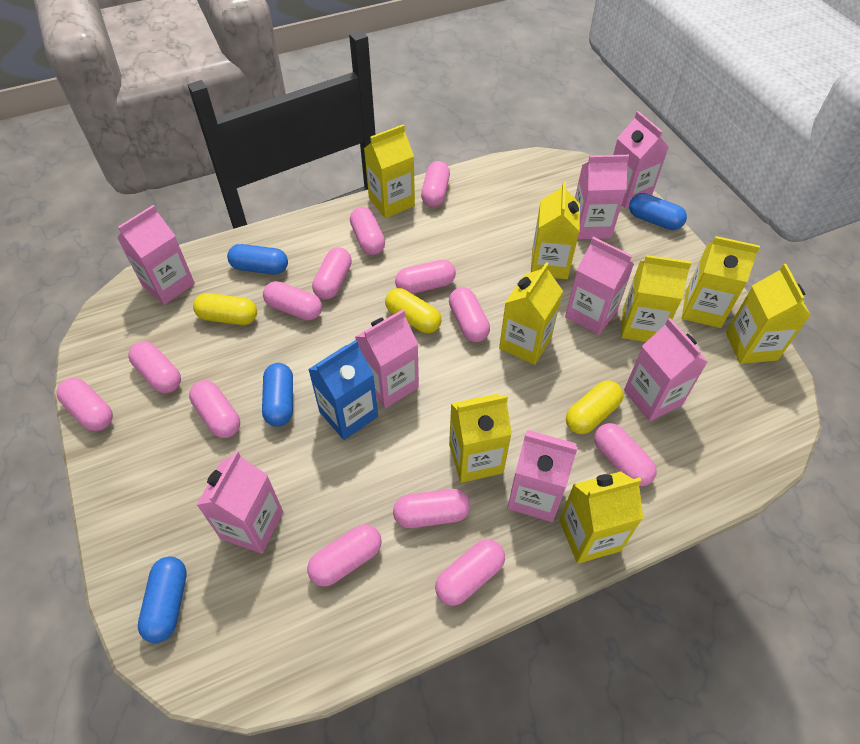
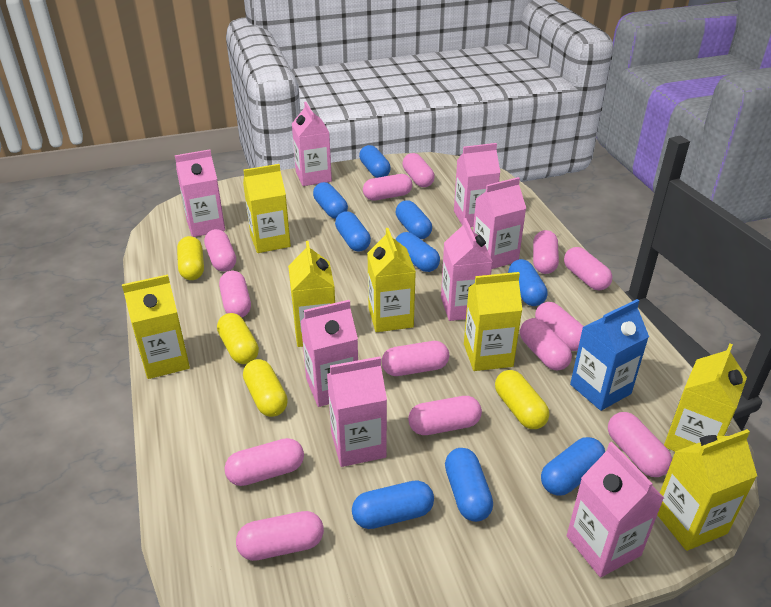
blue capsule: [138,557,187,643] [227,244,288,274] [262,363,293,427] [629,193,687,230] = 4 -> [313,182,348,219] [335,211,371,252] [352,480,434,529] [359,145,391,178] [395,232,440,272] [396,200,432,239] [445,448,493,522] [508,259,548,306] [541,437,605,496] = 9
yellow capsule: [193,293,257,325] [385,288,442,333] [566,381,623,434] = 3 -> [177,236,204,280] [217,313,259,364] [243,359,288,417] [495,370,549,429] = 4
yellow carton: [364,124,415,218] [449,394,512,483] [499,262,563,365] [531,181,580,279] [559,471,643,564] [621,255,692,342] [682,236,760,328] [726,264,811,364] = 8 -> [122,274,190,379] [243,164,291,253] [288,241,335,347] [367,228,416,332] [464,272,522,371] [657,429,757,551] [664,343,747,451] = 7

